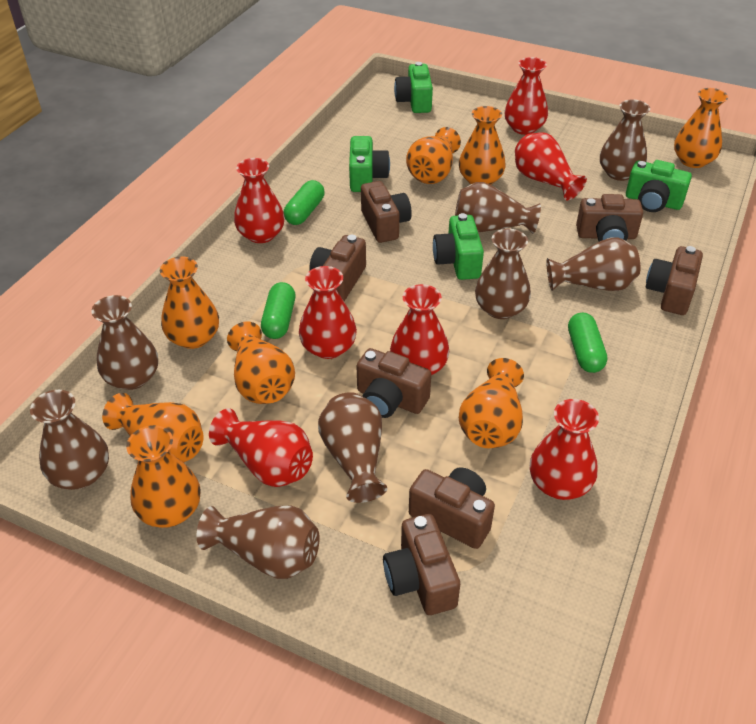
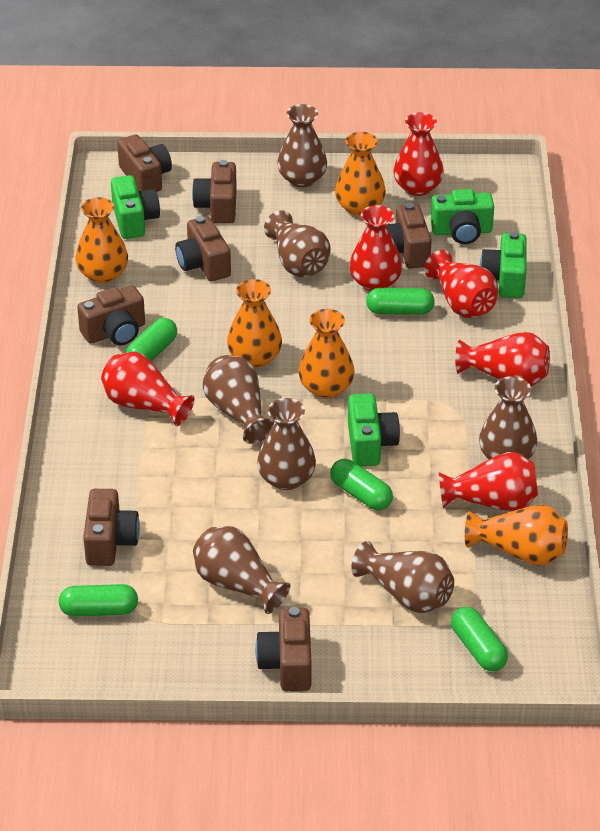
brown vase: [30,390,109,490] [91,295,158,390] [197,505,320,579] [318,392,387,503] [455,182,541,234] [475,229,531,319] [546,237,640,291] [600,100,650,181] = 8 -> [193,526,291,614] [203,355,275,443] [257,398,316,490] [264,210,331,277] [277,104,327,187] [351,541,454,613] [479,376,537,459] = 7
green capsule: [261,282,295,339] [284,180,325,225] [568,313,607,373] = 3 -> [59,584,138,617] [125,318,177,361] [330,459,393,510] [366,288,435,315] [451,607,508,671] = 5
orange vase: [102,393,204,463] [126,425,200,528] [160,256,219,349] [227,321,295,404] [406,127,461,184] [459,106,506,185] [459,358,524,448] [674,88,728,168] = 8 -> [75,197,128,283] [227,279,282,368] [299,309,355,398] [335,132,386,216] [465,505,568,566] = 5
red vase: [209,408,313,487] [234,158,285,243] [299,266,357,359] [390,284,449,375] [504,57,548,135] [515,132,587,200] [530,399,599,500] = 7 -> [101,352,195,426] [349,205,402,291] [394,112,444,196] [424,250,498,318] [439,452,538,511] [455,332,550,386] = 6

